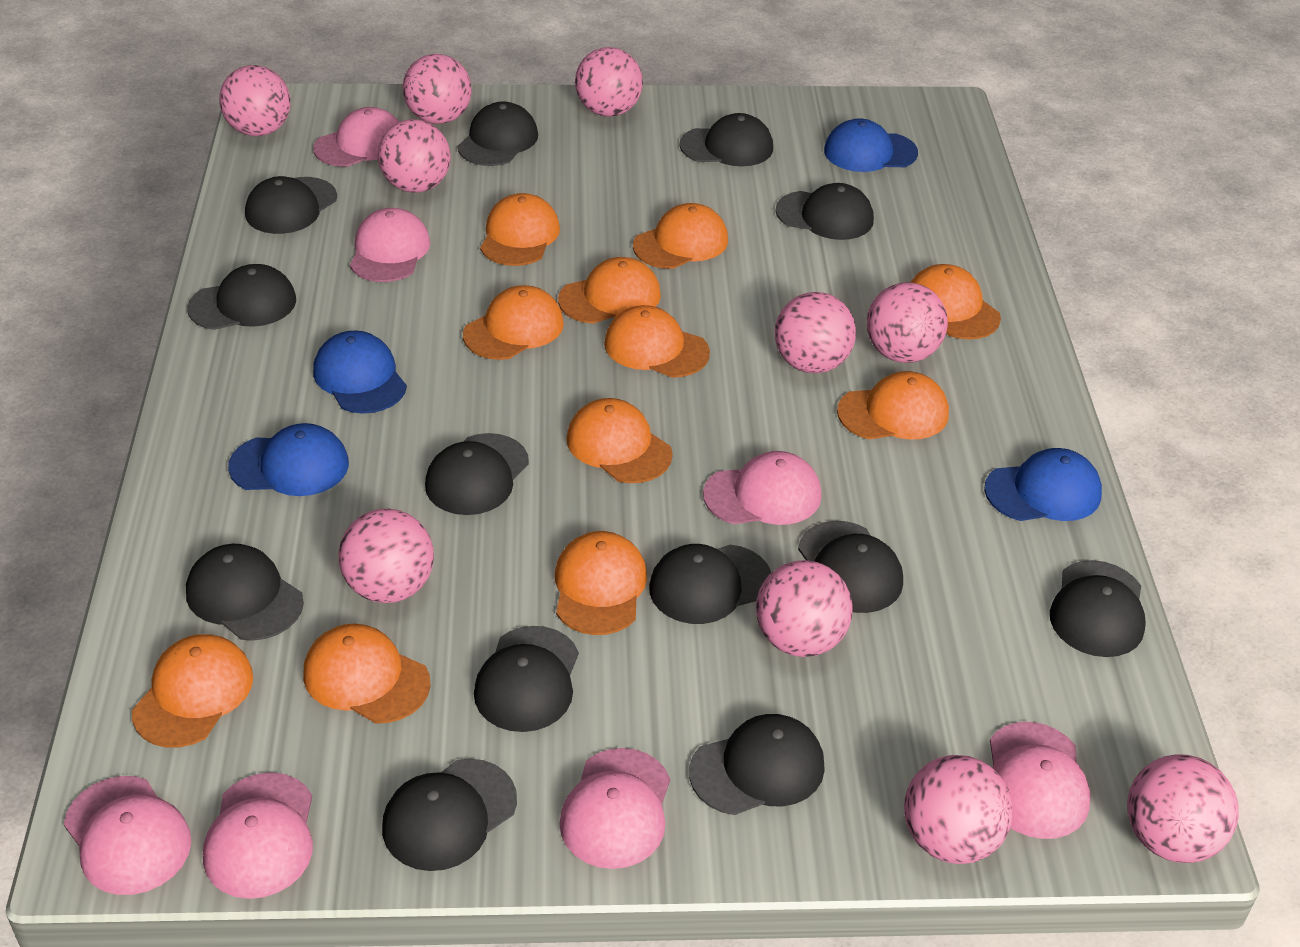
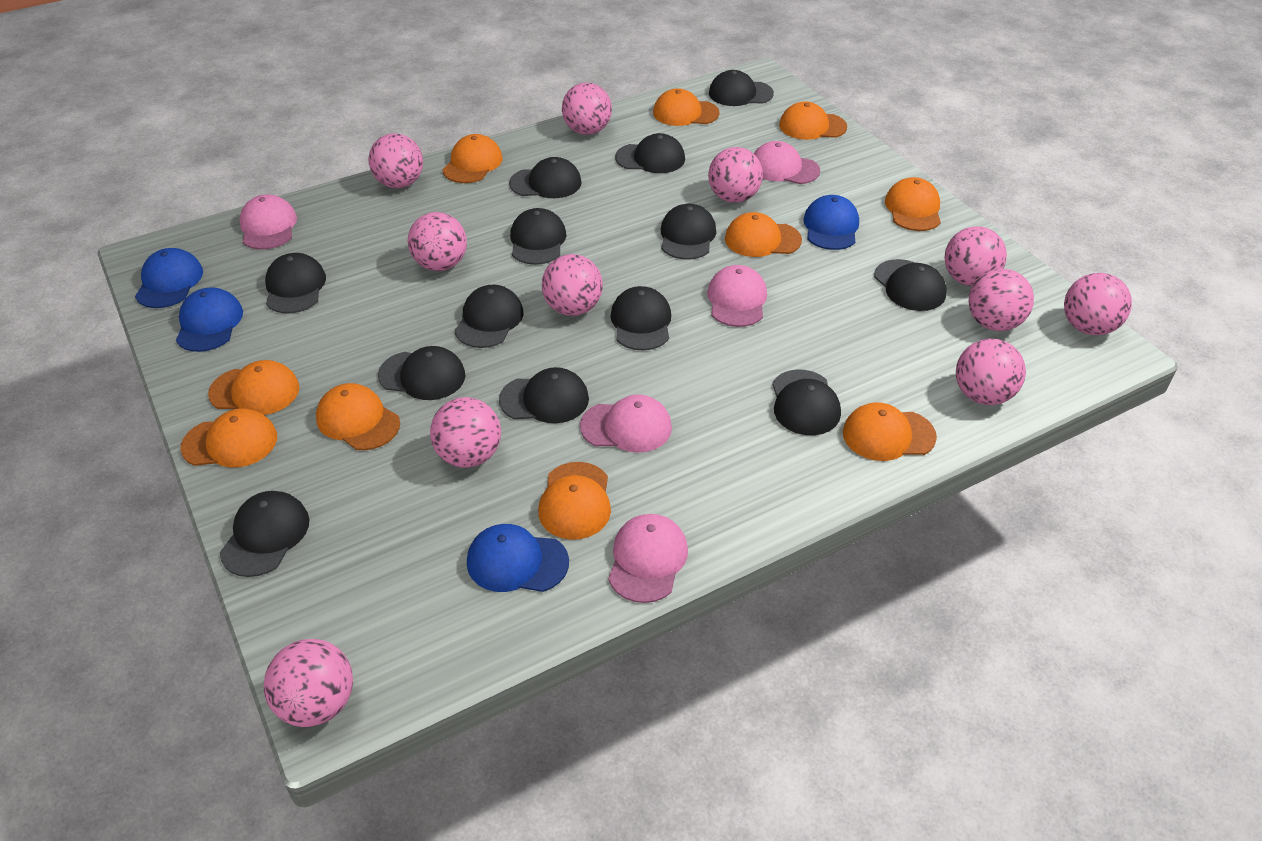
orange cap: [132,634,253,747] [303,624,431,724] [463,285,564,360] [480,193,560,266] [555,531,647,635] [558,257,661,324] [567,398,673,483] [604,305,710,378] [633,203,728,269] [837,371,949,440] [911,264,1001,340] = 11 -> [180,409,277,468] [208,360,300,415] [316,383,400,450] [442,134,503,183] [538,462,611,540] [653,88,720,126] [725,212,802,257] [779,101,847,140] [843,402,937,461] [885,177,941,231] = 10
pink ball: [219,65,291,136] [338,509,434,603] [378,119,451,193] [403,54,472,124] [575,47,643,117] [756,560,853,657] [775,292,856,373] [866,282,948,363] [904,755,1013,864] [1127,754,1239,863] = 10 -> [264,639,353,727] [368,133,423,188] [408,212,467,271] [430,397,501,468] [542,254,603,316] [562,83,612,135] [708,147,763,203] [944,226,1007,286] [956,339,1026,405] [969,269,1034,331] [1064,273,1132,335] = 11
pink cap: [64,776,191,895] [203,772,313,899] [313,107,399,167] [350,208,430,282] [559,748,670,869] [703,451,821,525] [990,722,1090,839] = 7 -> [239,194,297,250] [580,395,672,453] [608,514,688,603] [707,265,767,327] [754,141,820,184] = 5

